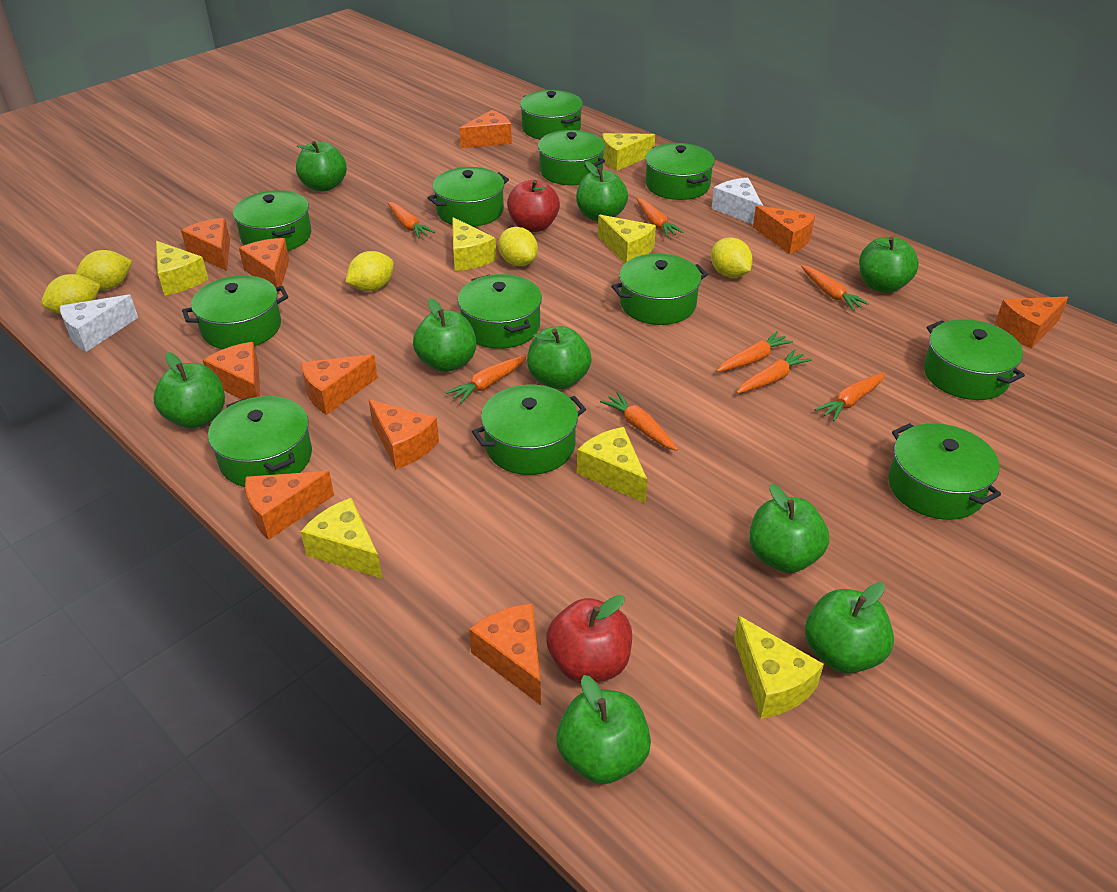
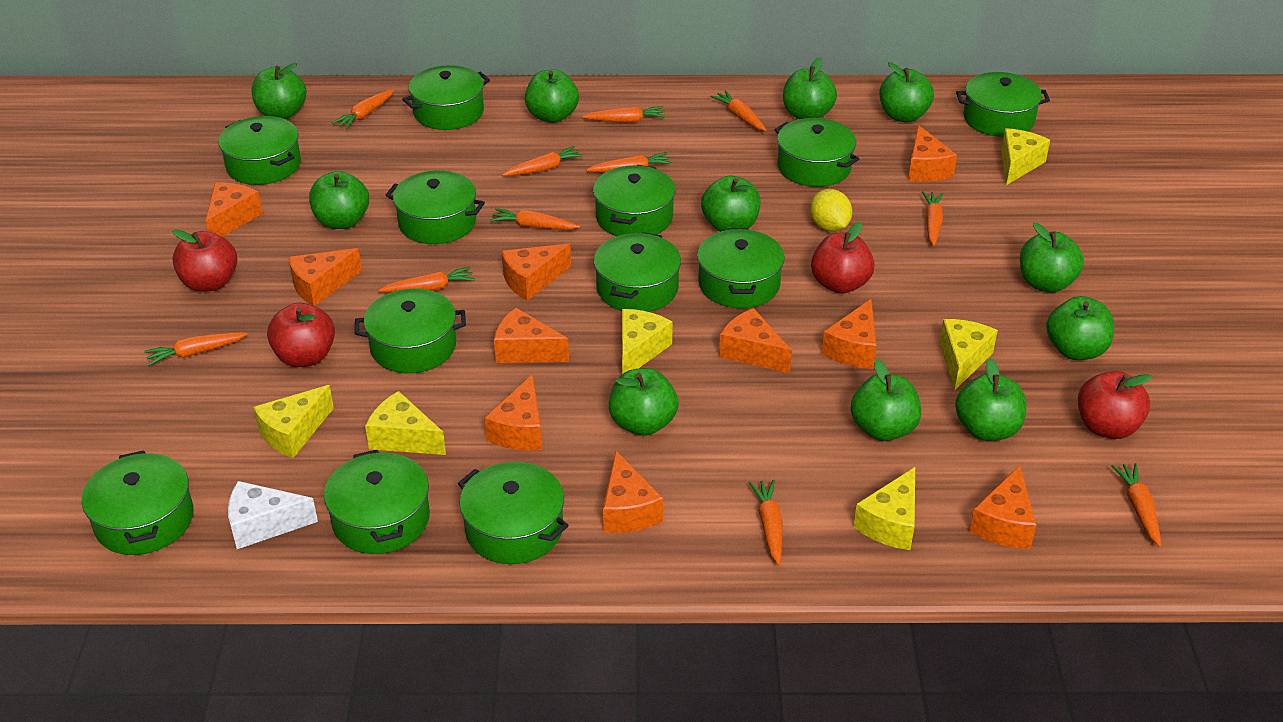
green apple: [153,352,225,429] [296,141,347,192] [413,298,476,372] [527,326,592,389] [556,675,651,784] [576,161,628,221] [749,484,829,573] [805,582,894,674] [859,237,919,293] = 9 -> [252,63,307,119] [309,171,369,229] [525,69,579,123] [609,368,678,436] [701,176,761,232] [783,57,837,119] [851,359,921,441] [879,62,934,122] [955,358,1026,441] [1020,223,1084,293] [1046,296,1114,360] = 11
orange carrot: [387,202,435,238] [446,355,527,404] [600,392,678,451] [636,198,684,237] [716,331,793,372] [736,349,812,394] [801,265,869,311] [815,372,885,421] = 8 -> [144,332,248,366] [332,89,394,129] [378,267,475,293] [490,208,580,230] [502,146,584,176] [582,106,666,123] [586,152,673,173] [710,90,767,131] [748,480,782,566] [922,191,943,246] [1111,463,1161,547] = 11
red apple: [507,180,560,232] [546,595,632,683] = 2 -> [172,229,237,292] [267,303,335,367] [811,222,875,294] [1078,371,1152,439] = 4
white cheese: [60,295,138,352] [712,178,763,224] = 2 -> [228,481,318,549] = 1
yellow cheese: [156,241,208,295] [301,498,382,579] [452,217,497,271] [577,427,647,504] [598,215,656,263] [602,133,655,171] [734,616,824,719] = 7 -> [253,385,334,458] [365,391,446,455] [622,309,673,374] [853,467,915,550] [939,319,998,391] [1001,128,1050,185] = 6
yellow lemon: [41,274,101,314] [75,250,132,290] [345,251,394,291] [498,227,538,266] [711,237,753,278] = 5 -> [810,189,852,232] = 1

